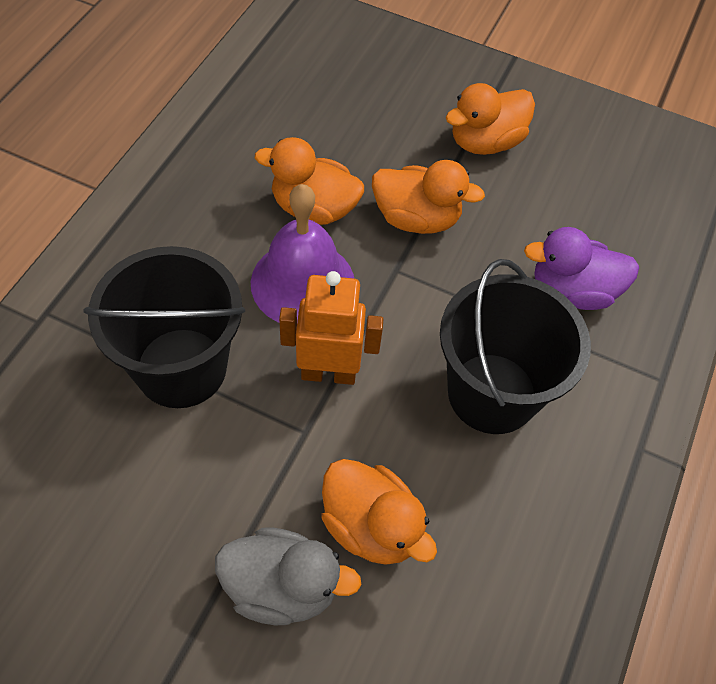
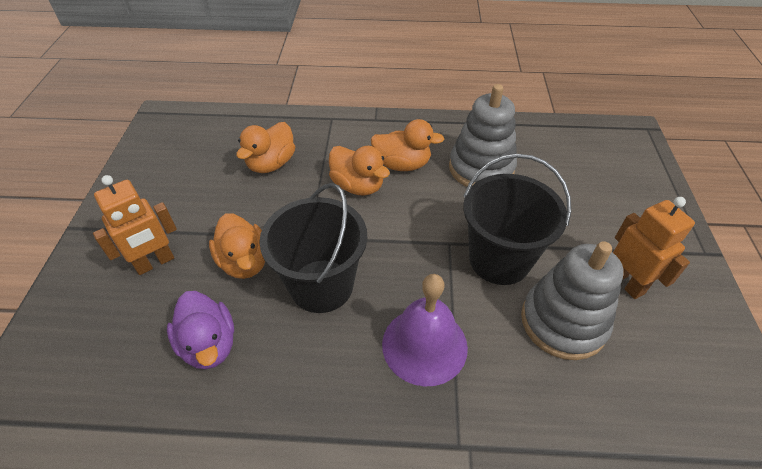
grey duck: [215,527,361,625] = 1 -> none = 0
grey stacking toy: none = 0 -> [449,84,517,187] [521,241,624,360] = 2
orange robot: [279,271,383,385] = 1 -> [93,175,177,275] [613,197,695,299] = 2

